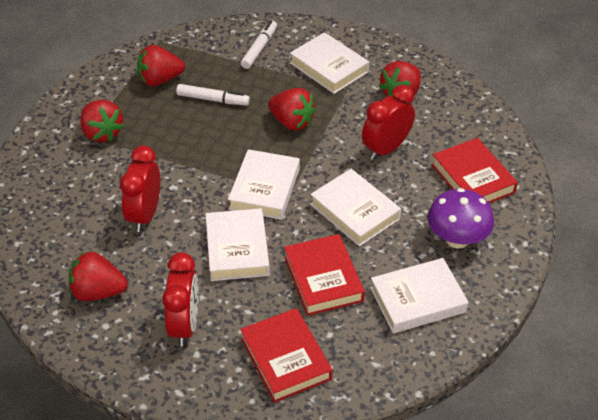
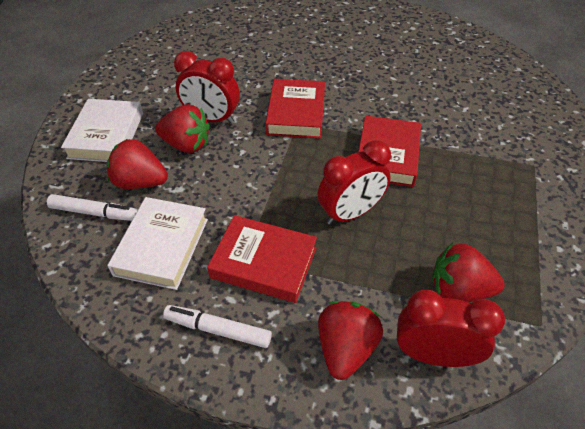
purple mushroom: [428,188,494,248] = 1 -> none = 0
red strawberry: [69,252,128,301] [80,100,124,142] [137,45,185,86] [268,88,316,131] [379,61,421,97] = 5 -> [107,138,168,189] [155,104,210,153] [318,301,383,380] [432,243,505,302] = 4
white book: [206,208,270,281] [228,149,300,220] [290,32,369,94] [310,169,401,247] [370,258,468,333] = 5 -> [61,99,143,162] [107,197,208,290] = 2

